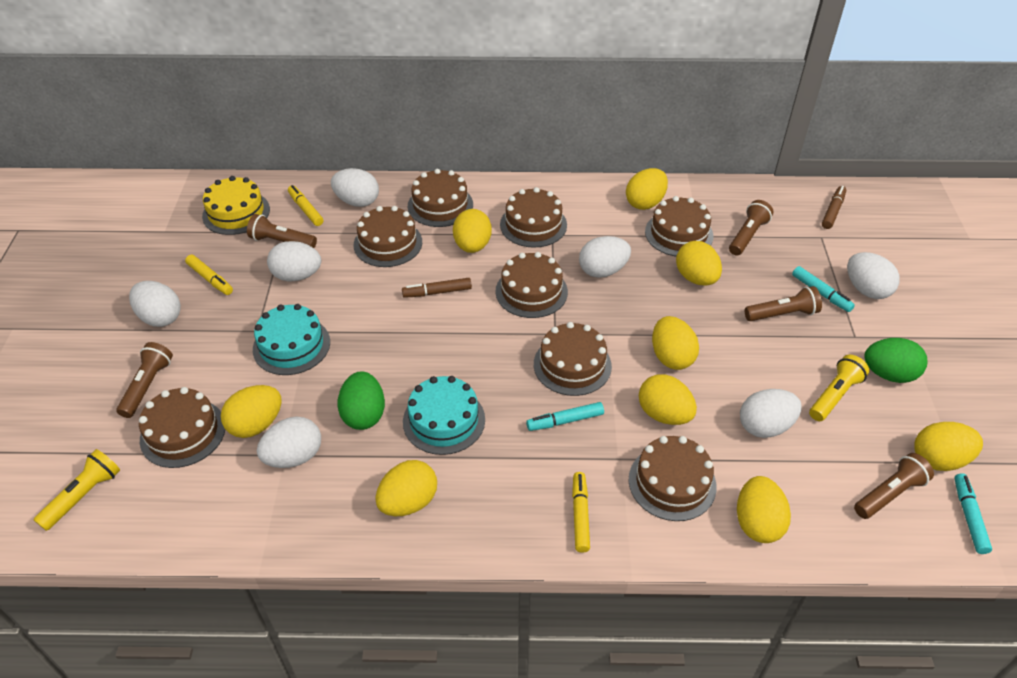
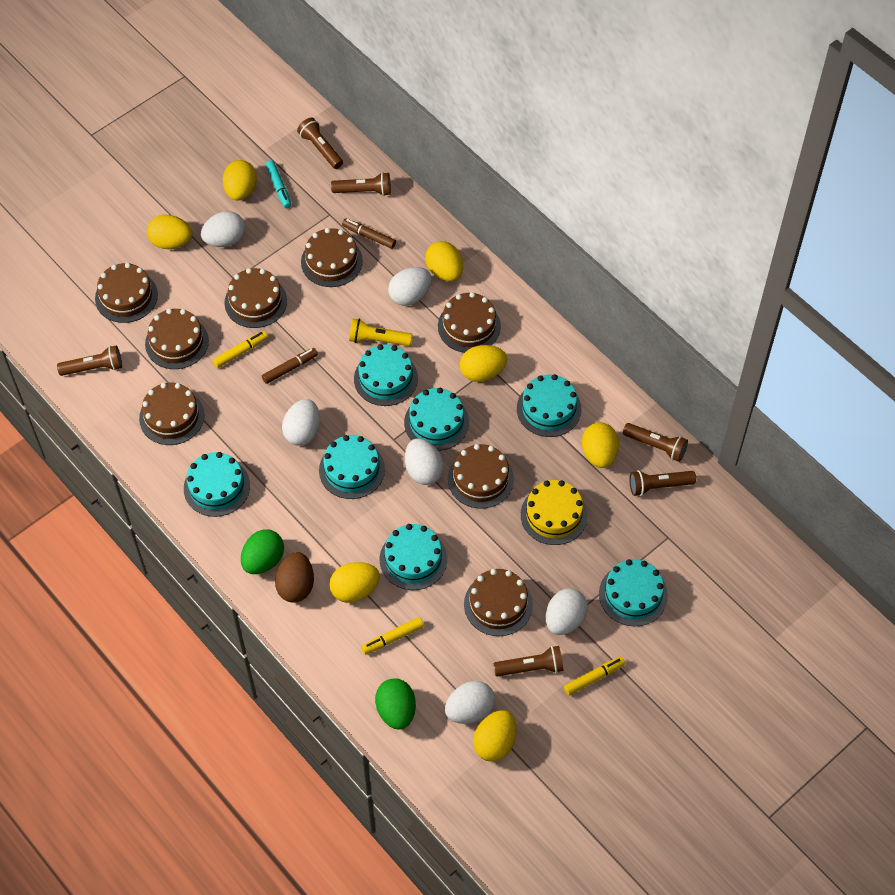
brown egg: none = 0 -> [275,552,314,603] = 1
brown flashlight: [116,342,173,418] [247,214,317,248] [729,200,773,256] [745,286,822,321] [854,453,934,519] = 5 -> [57,345,122,376] [297,118,343,169] [331,172,391,196] [493,646,564,677] [623,423,688,462] [629,470,696,496] = 6
turquoise cake: [253,304,330,375] [403,376,485,455] = 2 -> [184,452,250,517] [319,435,385,499] [354,344,418,406] [380,524,447,590] [404,388,469,451] [517,374,581,437] [599,559,668,627] = 7
turquoise marker: [526,402,604,431] [792,266,855,312] [954,473,992,554] = 3 -> [266,161,291,208] = 1
white egg: [129,281,181,327] [257,416,321,468] [267,241,321,282] [331,168,379,207] [579,236,631,278] [740,389,801,438] [847,252,900,299] = 7 -> [201,211,245,247] [282,399,320,446] [388,267,432,306] [405,439,444,485] [445,681,495,724] [546,589,588,635] = 6
yellow egg: [221,385,282,438] [375,460,437,516] [453,209,492,253] [626,168,668,210] [639,374,697,425] [652,316,699,370] [676,241,722,286] [737,476,791,543] [914,422,983,471] = 9 -> [147,215,192,249] [223,160,257,201] [329,562,380,603] [425,241,463,281] [460,345,507,382] [473,710,517,762] [582,422,619,468] = 7
yellow flashlight: [34,449,120,531] [809,355,869,421] = 2 -> [349,319,412,346] = 1

